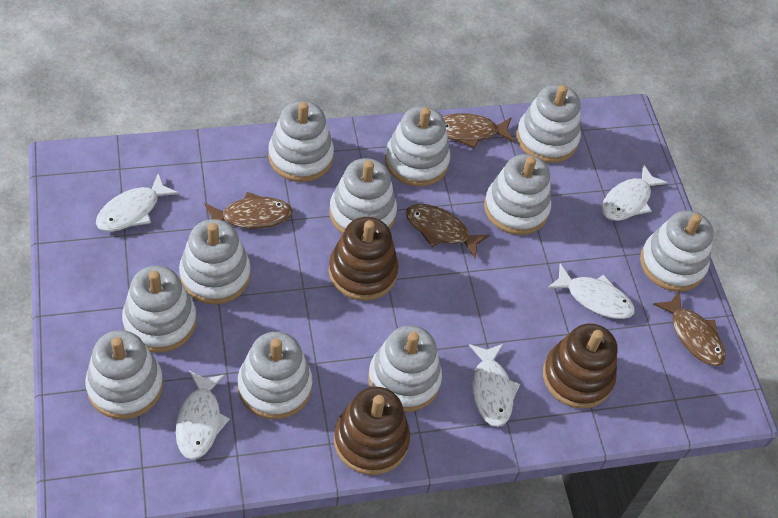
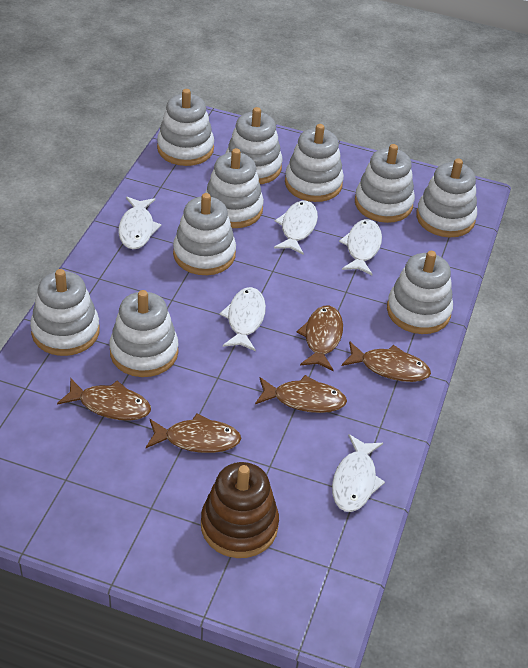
brown fish: [204,192,293,229] [405,204,490,259] [443,113,514,149] [653,291,726,366] = 4 -> [57,378,151,421] [146,413,241,453] [255,375,347,413] [297,306,343,371] [342,341,431,382] = 5
brown stacking toy: [329,217,399,301] [334,387,410,475] [543,323,618,409] = 3 -> [201,462,279,558] = 1
white stacking toy: [85,330,163,419] [122,266,197,353] [179,219,251,304] [238,332,312,419] [268,101,334,182] [330,158,397,234] [368,325,442,412] [385,106,450,186] [484,154,551,235] [516,85,581,163] [640,210,714,291] = 11 -> [30,269,100,356] [109,290,178,377] [157,89,214,166] [173,193,236,275] [205,148,264,228] [225,107,282,184] [285,124,344,202] [355,144,415,223] [387,251,453,334] [416,158,477,237] = 10

